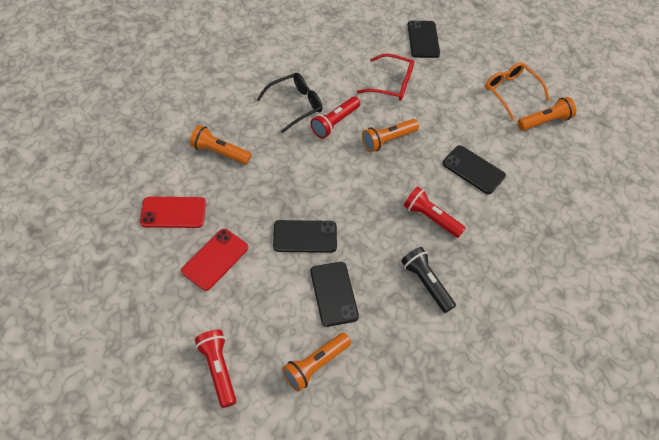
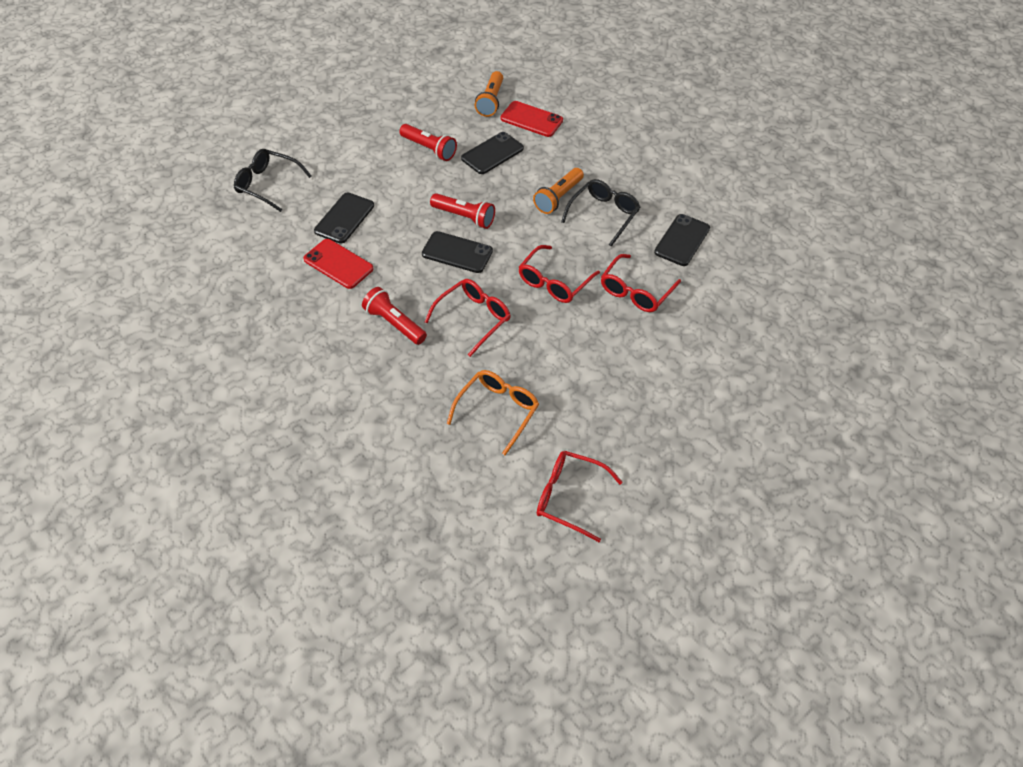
black flashlight: [401,247,456,313] = 1 -> none = 0
black glasses: [257,73,323,133] = 1 -> [234,149,311,212] [561,179,640,247] = 2
orange flashlight: [190,125,251,164] [282,333,351,392] [362,119,419,152] [517,97,576,131] = 4 -> [475,71,503,117] [533,168,584,214] = 2
red glasses: [357,53,414,101] = 1 -> [425,279,511,357] [518,245,600,303] [537,451,622,542] [601,254,681,312] = 4

